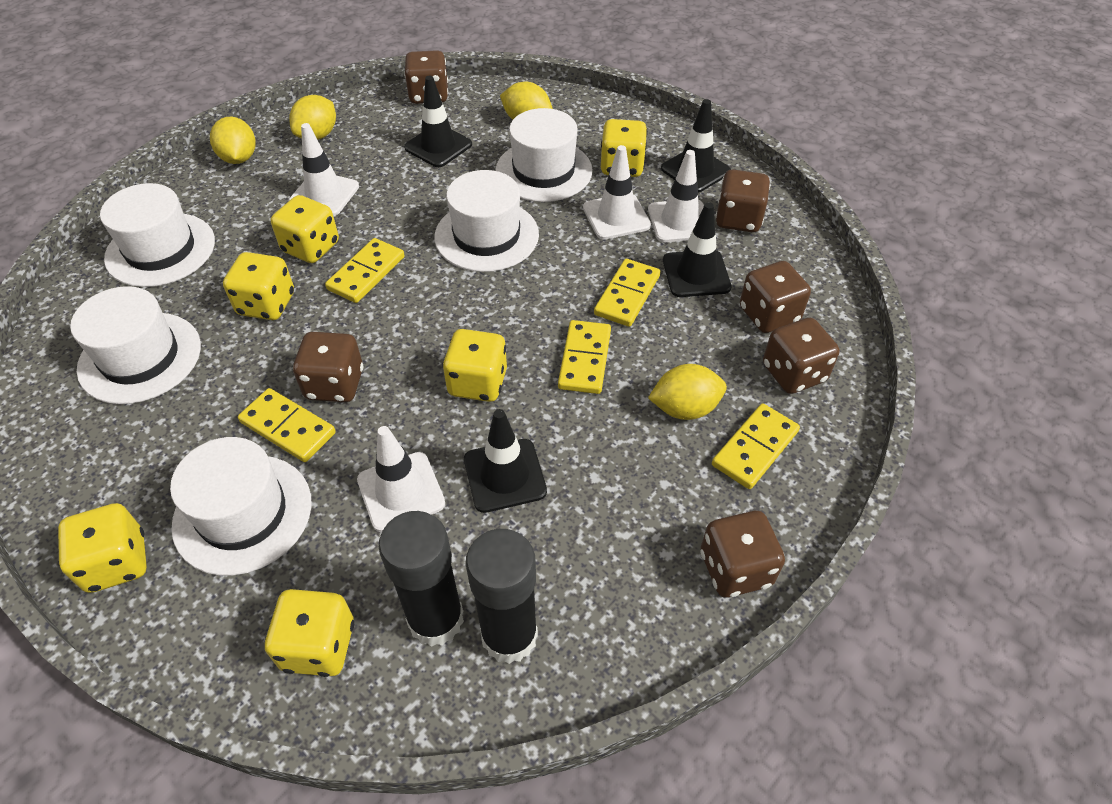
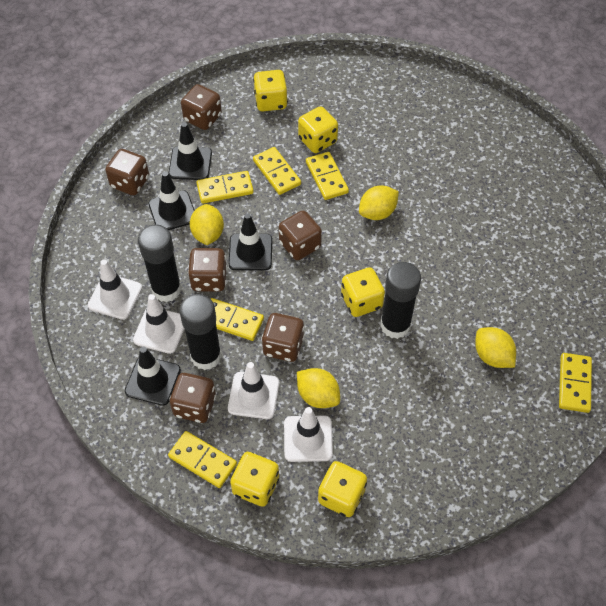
black glue stick: [379,511,464,647] [466,529,538,664] = 2 -> [138,224,182,302] [180,294,222,370] [380,262,421,339] = 3
white hat: [70,286,201,404] [100,183,215,287] [170,437,312,576] [434,170,539,272] [495,108,593,202] = 5 -> none = 0
yellow dice: [58,503,147,593] [223,252,294,320] [264,589,354,677] [271,195,339,263] [443,329,507,402] [601,119,647,177] = 6 -> [230,452,279,507] [253,70,288,111] [298,106,338,153] [318,461,367,517] [341,267,385,317] = 5
yellow domino: [238,388,336,462] [325,238,404,303] [558,320,611,394] [594,259,660,327] [712,403,800,489] = 5 -> [168,431,237,488] [196,171,254,204] [211,298,264,341] [253,147,301,195] [306,152,349,200] [559,353,592,413] = 6

